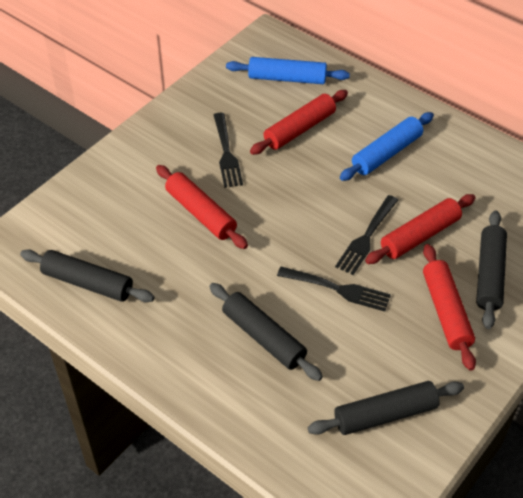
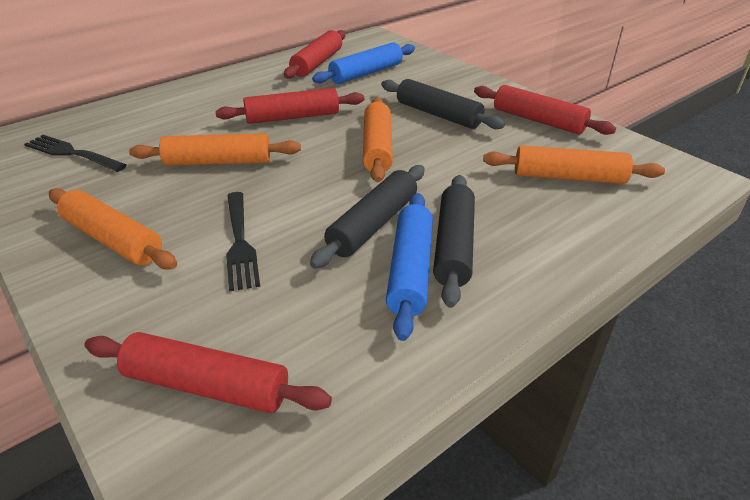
black fork: [214,113,243,188] [277,267,391,312] [335,195,398,275] = 3 -> [24,135,126,172] [226,192,260,292] = 2
black rolling pin: [20,249,154,302] [209,283,323,381] [308,381,464,435] [476,210,507,329] = 4 -> [310,165,425,269] [381,79,505,129] [433,175,475,308] = 3
orange rolling pin: none = 0 -> [49,188,177,269] [129,133,301,166] [363,98,393,182] [483,145,665,184] = 4

